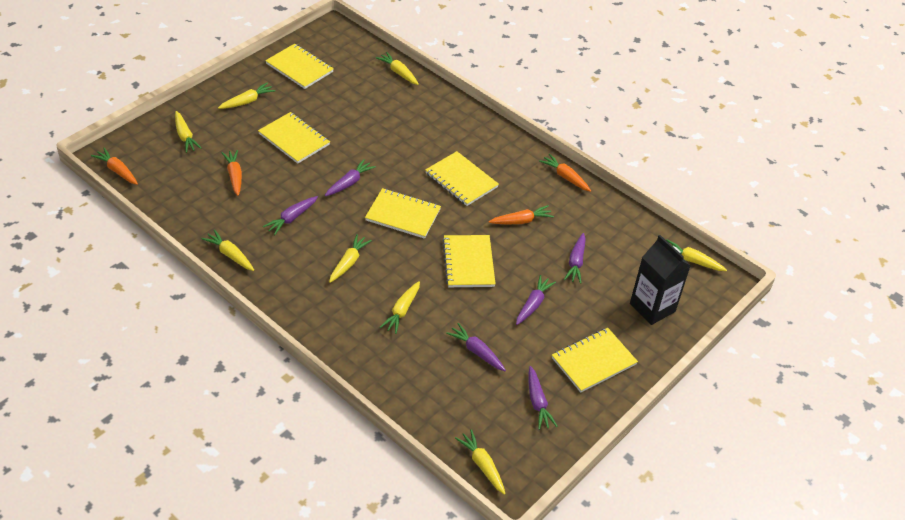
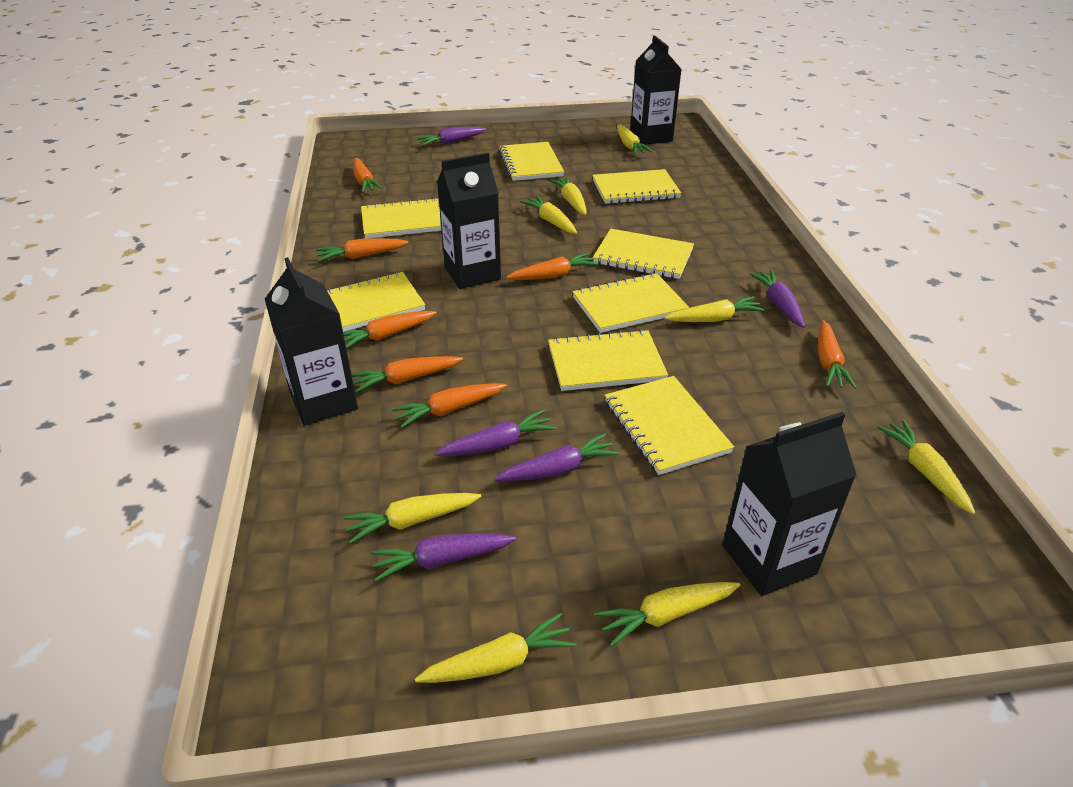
black carton: [630,235,691,325] = 1 -> [265,257,358,425] [437,153,501,289] [630,36,682,145] [722,412,857,596] = 4
orange carrot: [91,148,138,185] [222,150,242,196] [489,205,554,224] [539,154,591,192] = 4 -> [316,238,409,262] [343,311,437,349] [352,356,463,393] [353,158,383,192] [391,383,507,428] [506,253,599,280] [818,320,857,389] = 7
purple carrot: [263,196,318,235] [325,159,376,196] [446,323,506,371] [516,275,556,325] [529,366,558,430] [564,233,586,284] = 6 -> [371,534,516,581] [417,127,486,146] [435,409,557,456] [494,433,619,481] [750,270,805,328] = 5
yellow notebook: [258,112,330,164] [265,43,334,89] [365,188,441,239] [425,151,499,206] [442,235,496,287] [552,328,638,392] = 6 -> [327,272,425,332] [361,197,441,239] [499,142,564,181] [548,329,668,391] [573,273,689,333] [592,169,681,204] [593,229,694,279] [605,376,734,475] = 8

